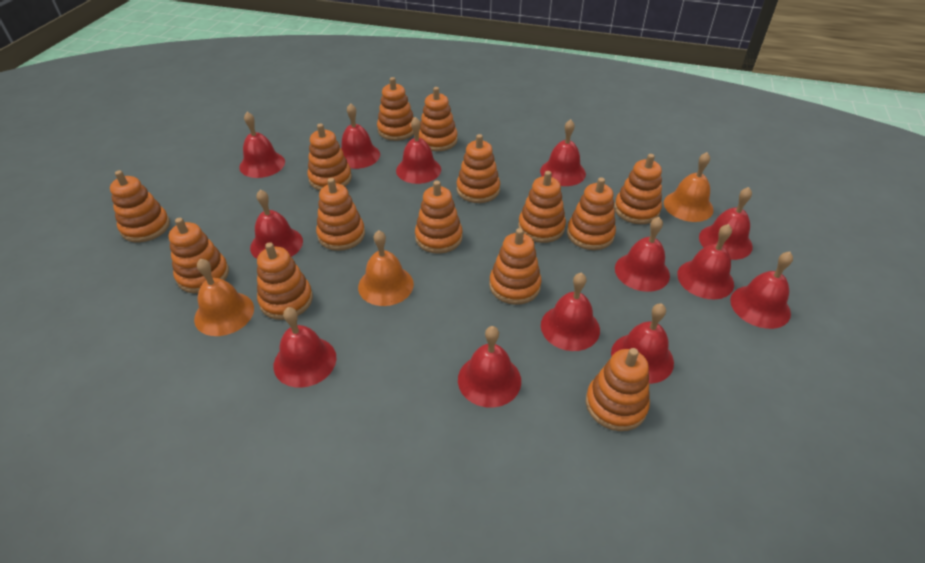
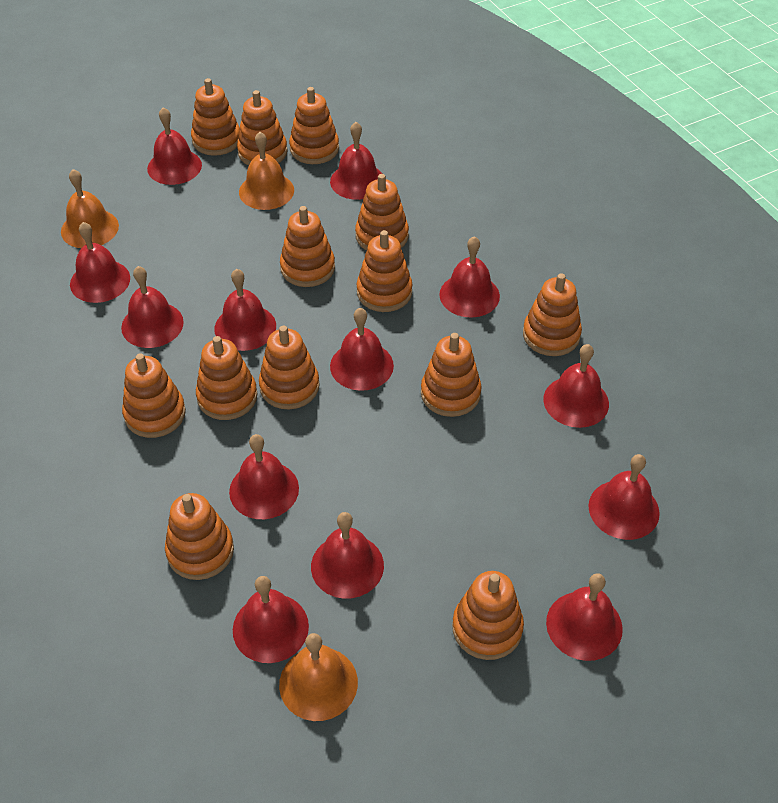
orange stacking toy: [110,170,170,242] [169,218,229,293] [257,242,313,320] [308,123,352,191] [316,178,365,251] [377,77,414,141] [415,181,463,254] [419,87,458,151] [457,134,500,203] [489,228,541,305] [518,171,566,243] [567,177,616,250] [586,348,650,431] [614,154,662,224] = 14 -> [122,353,186,438] [165,493,234,580] [191,78,240,156] [196,336,257,420] [237,90,288,165] [259,326,320,410] [280,206,335,287] [289,87,339,164] [355,174,409,251] [357,230,412,312] [421,333,482,417] [452,571,524,660] [523,273,582,356] = 13

